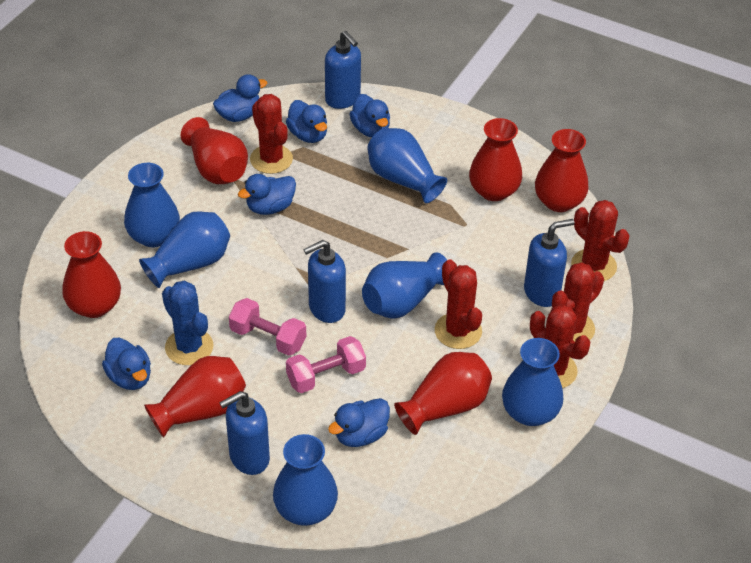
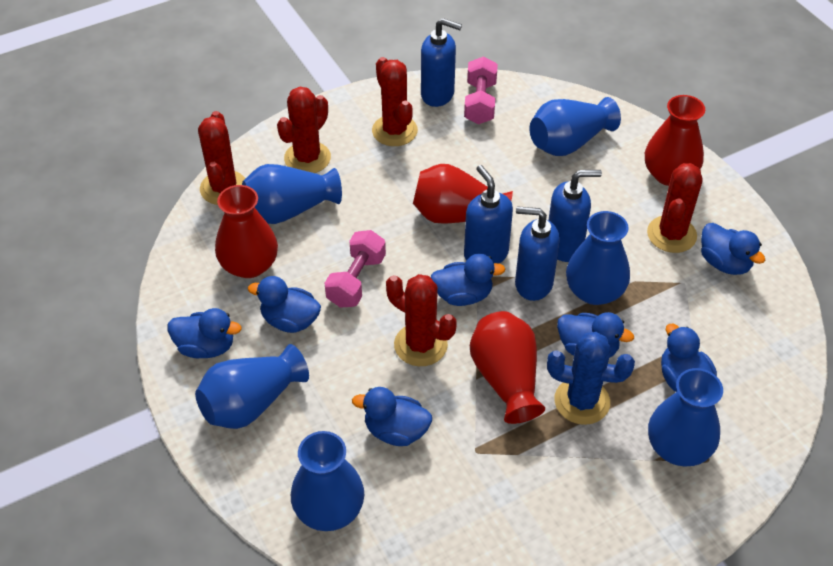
blue duck: [102,338,151,390] [213,74,267,122] [238,174,296,215] [286,100,327,143] [328,398,390,447] [350,94,390,137] = 6 -> [168,308,242,358] [248,276,321,333] [352,387,432,446] [431,253,505,306] [557,312,634,358] [661,324,717,392] [701,223,765,275] = 7
red vase: [62,231,121,318] [144,356,246,438] [181,117,248,184] [394,352,492,435] [469,118,522,201] [535,129,589,212] = 6 -> [215,185,278,278] [413,164,513,224] [470,311,545,424] [645,95,705,186] = 4

